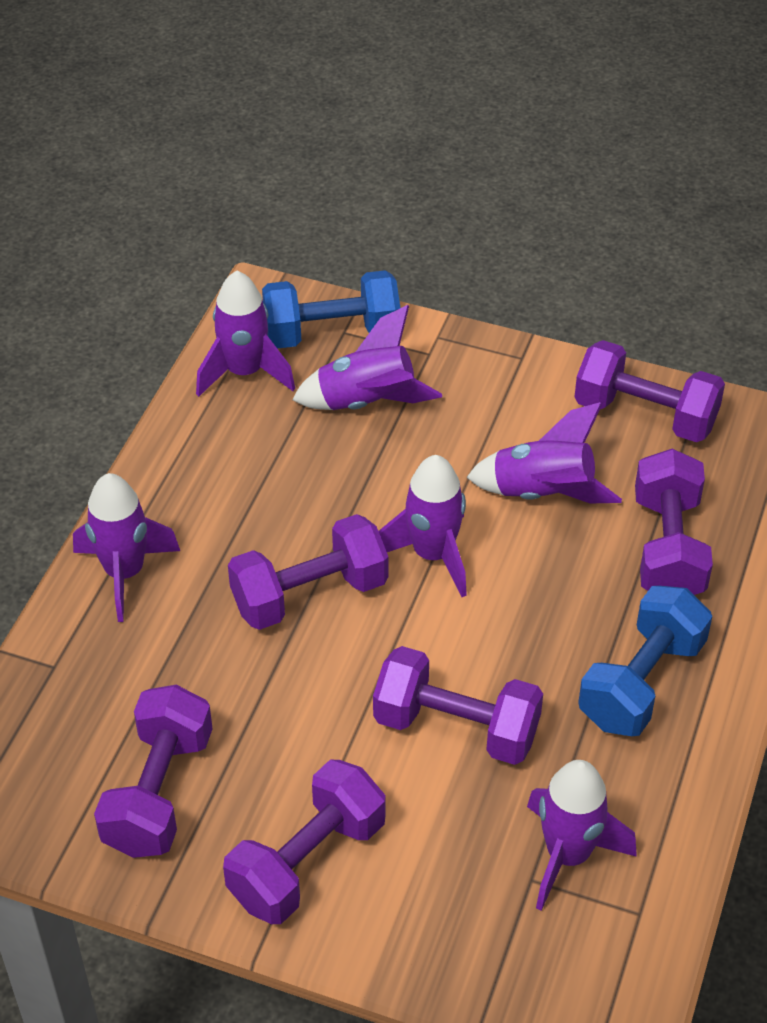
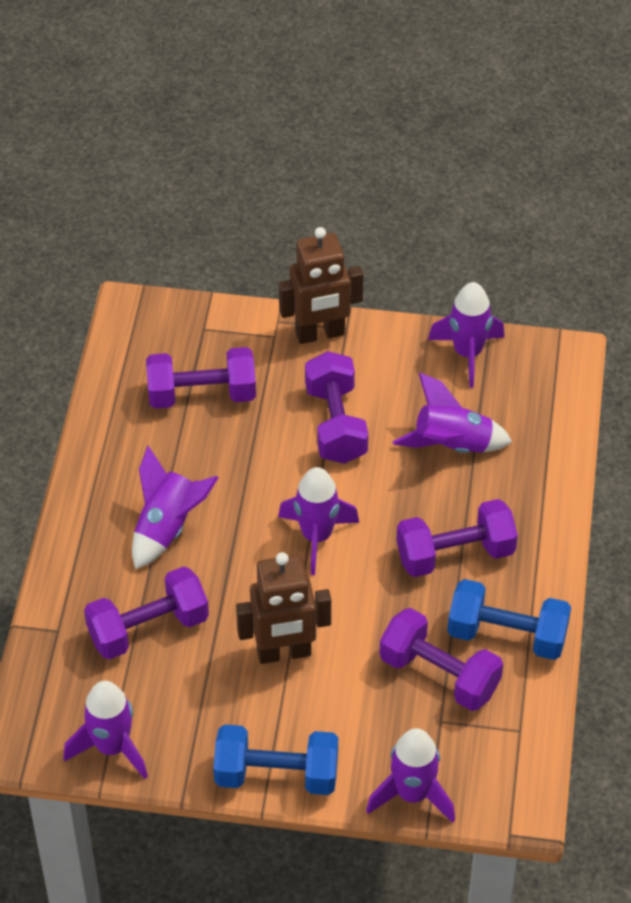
brown robot: none = 0 -> [236,552,331,664] [279,227,363,344] = 2
purple dumbbell: [94,685,213,858] [223,760,386,924] [228,514,388,630] [373,646,543,765] [574,340,725,442] [635,449,713,595] = 6 -> [84,566,209,660] [146,347,256,409] [305,351,368,464] [380,608,503,711] [396,499,518,577] = 5

